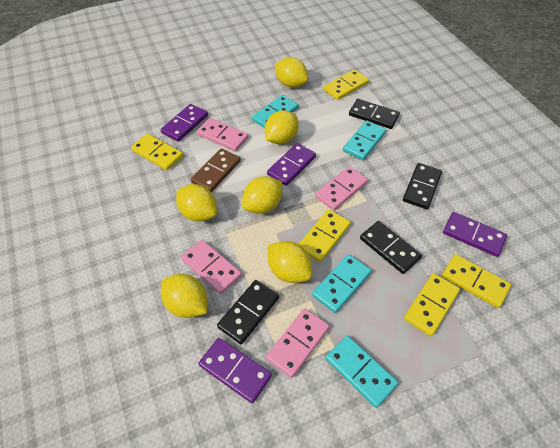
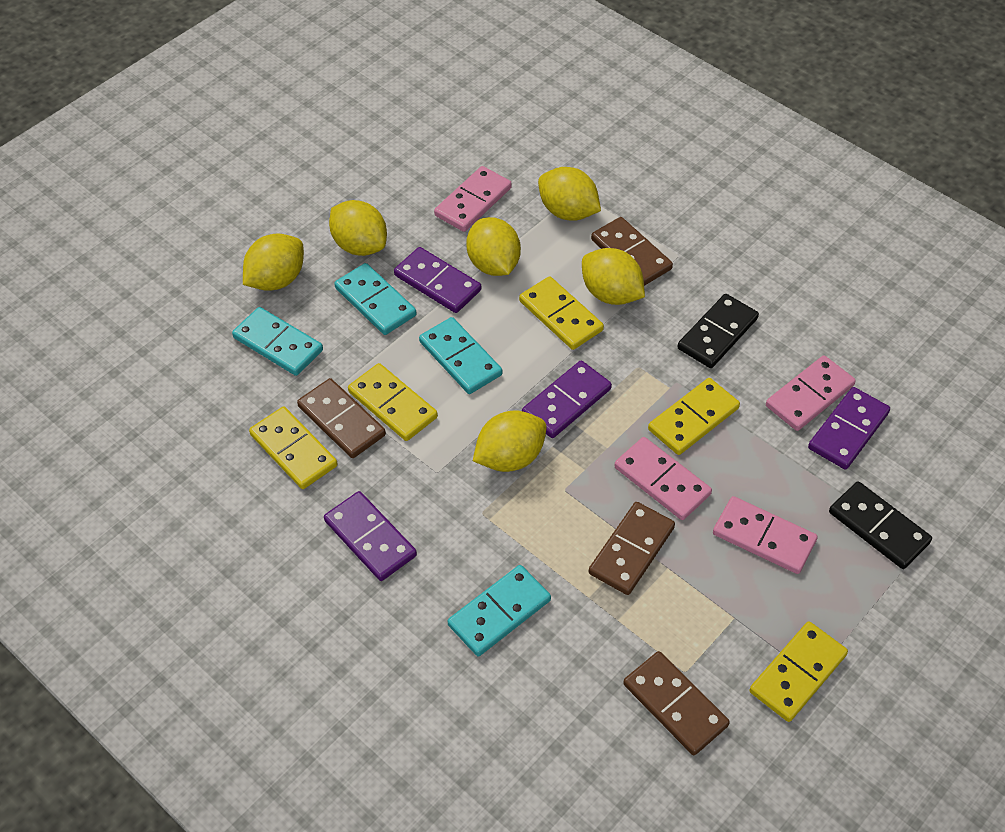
black domino: [217,280,279,344] [349,99,400,129] [360,221,422,274] [403,163,442,209] = 4 -> [677,294,759,368] [829,481,932,569] = 2
brown domino: [191,148,241,192] = 1 -> [297,378,386,458] [589,502,675,595] [591,217,673,286] [623,651,730,755] = 4

